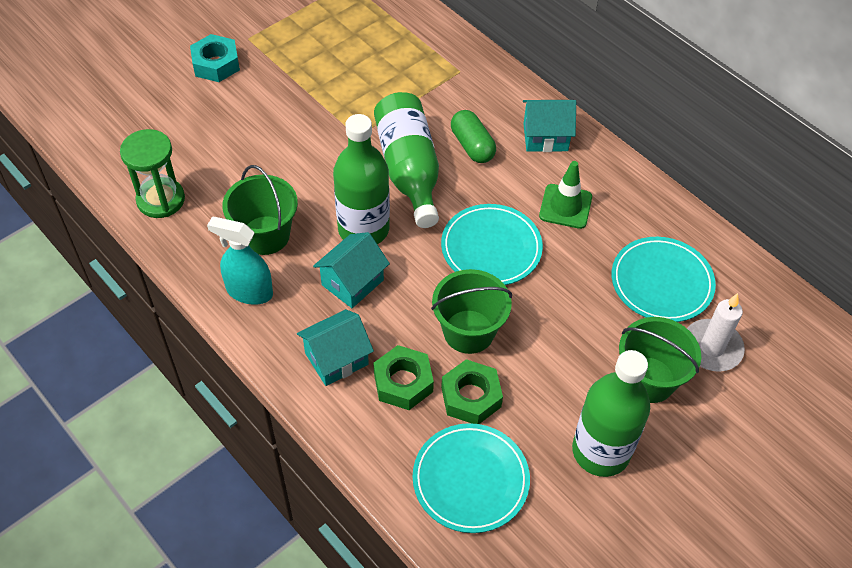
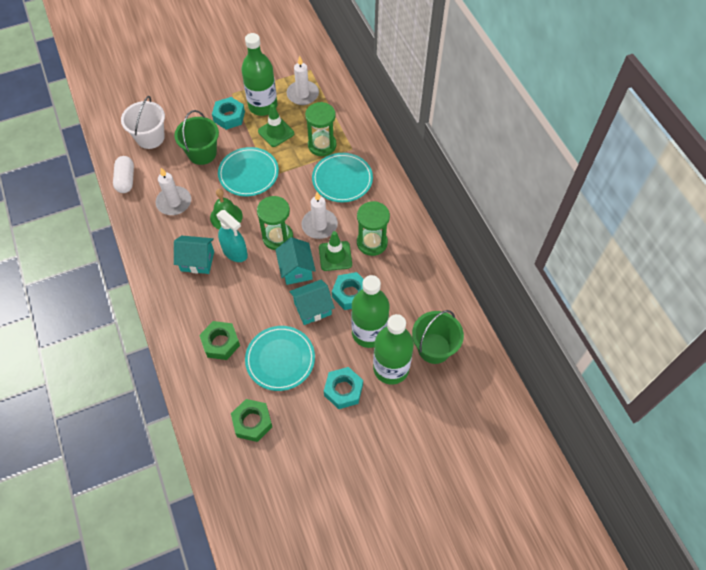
green bell: none = 0 -> [210,189,243,229] = 1
green bucket: [222,165,298,255] [431,269,512,354] [619,317,701,403] = 3 -> [174,110,219,165] [412,310,464,364] = 2
green capsule: [451,110,496,163] = 1 -> none = 0
green hourglass: [120,129,185,218] = 1 -> [257,196,293,250] [305,102,336,156] [357,201,390,256] = 3
green traffic cone: [539,161,592,229] = 1 -> [258,104,294,147] [319,231,352,271] = 2
turquoise nut: [190,34,240,82] = 1 -> [212,97,245,130] [324,367,363,409] [332,272,364,310] = 3
white bucket: none = 0 -> [121,96,165,149] = 1
white candle: [687,293,745,372] = 1 -> [156,168,191,215] [287,56,319,105] [302,192,338,239] = 3
white capsule: none = 0 -> [113,156,134,193] = 1

